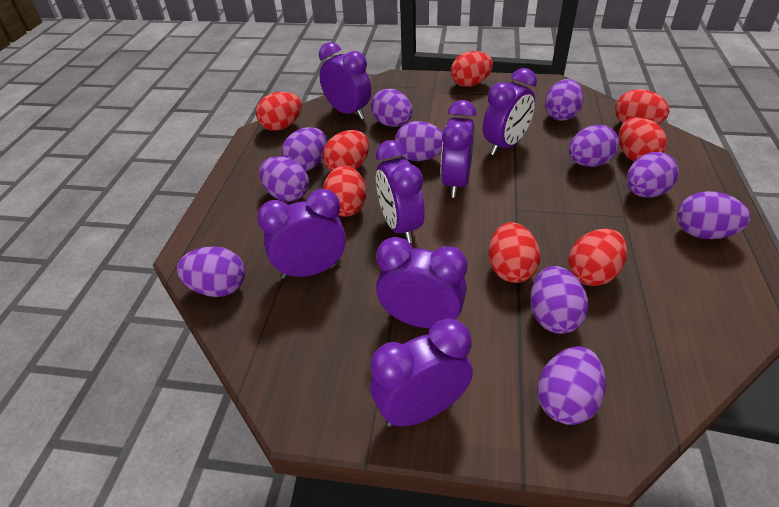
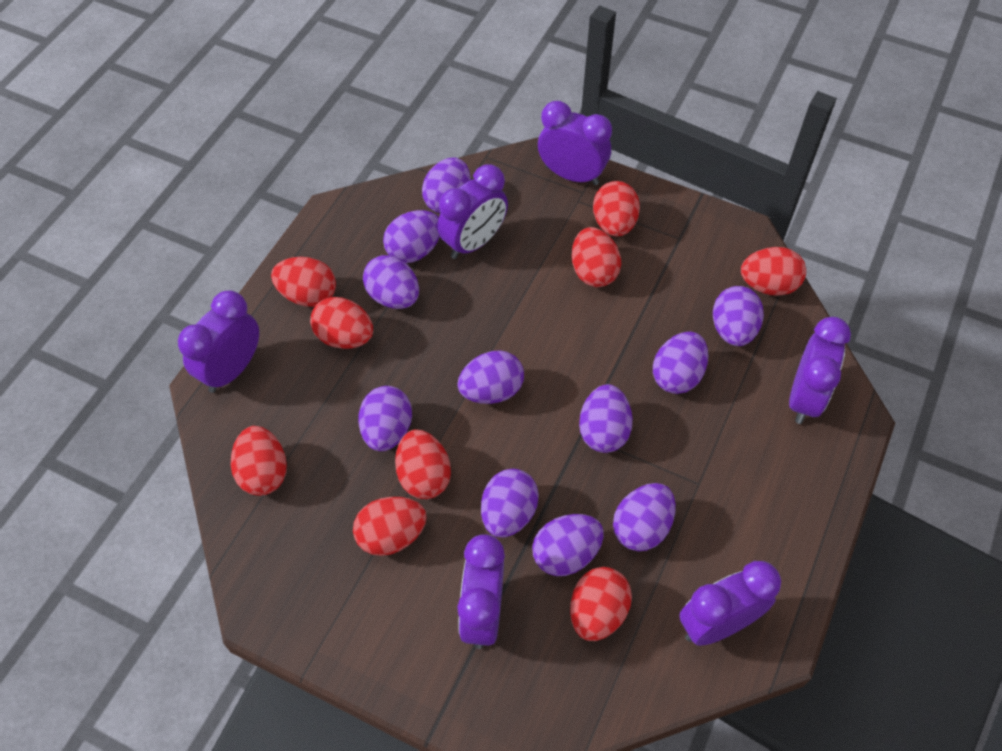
purple clock: [257,189,346,279] [319,42,371,119] [370,318,473,427] [376,140,425,243] [376,237,467,328] [441,100,477,198] [483,68,537,156] = 7 -> [178,291,259,393] [437,164,508,259] [457,534,505,649] [538,101,612,185] [679,561,781,646] [789,317,851,424] = 6
red egg: [256,92,302,131] [323,130,369,171] [323,166,366,217] [451,51,493,87] [488,222,541,283] [568,228,627,286] [615,89,670,124] [619,117,667,162] = 8 -> [231,426,287,496] [271,257,336,307] [310,297,373,349] [353,497,427,556] [395,429,451,499] [570,567,632,641] [572,227,621,287] [593,181,640,237] [741,247,806,296] = 9

